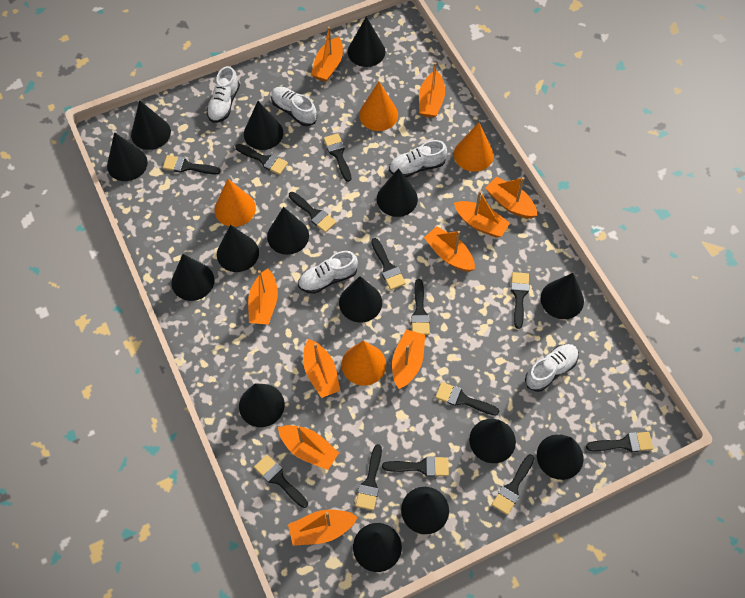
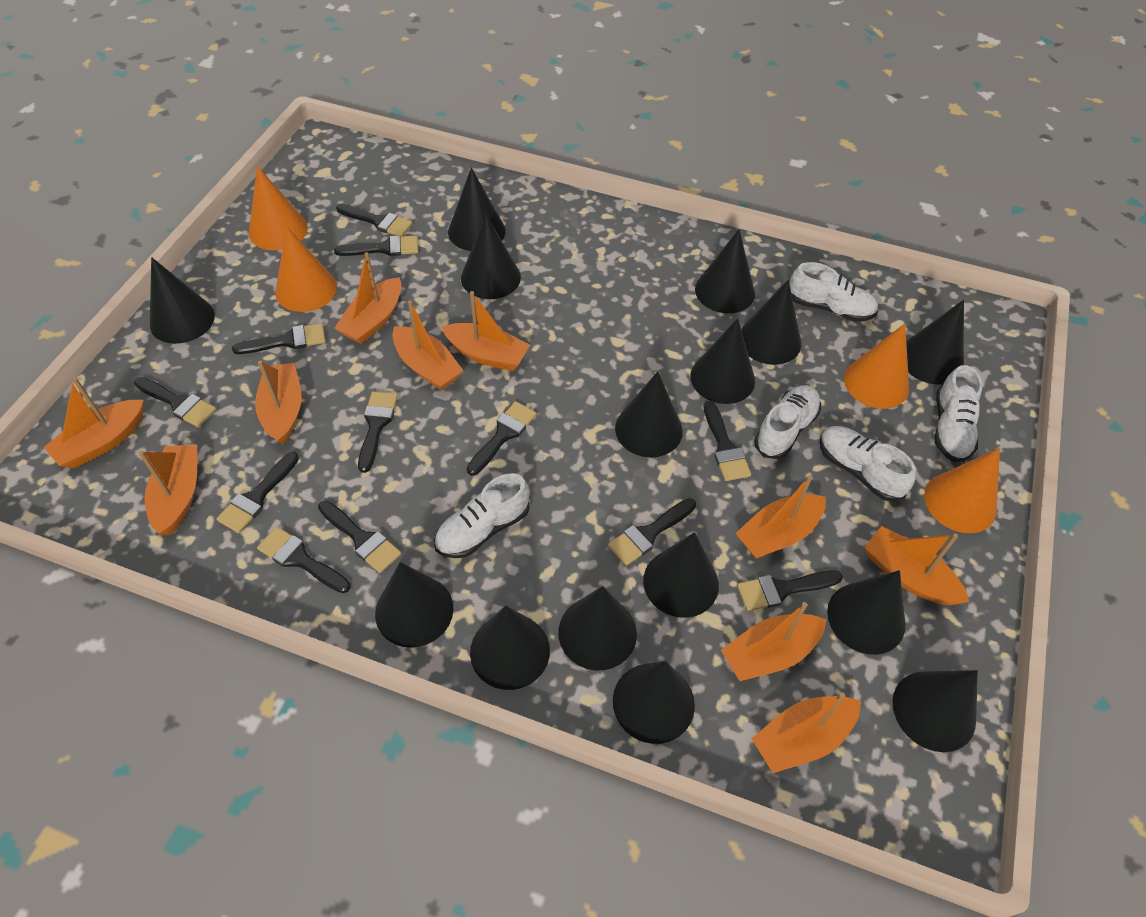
black brush: [163,155,220,174] [235,144,288,175] [254,455,308,508] [289,192,337,233] [324,133,352,182] [355,444,382,510] [371,238,406,290] [382,456,449,477] [411,279,430,335] [435,382,499,416] [492,454,535,515] [511,272,529,329] [586,432,653,452] = 13 -> [134,377,216,427] [216,452,299,533] [232,323,326,354] [257,527,351,593] [318,501,401,573] [334,235,419,256] [336,204,412,237] [358,391,398,473] [467,401,537,476] [608,498,696,566] [704,401,751,481] [737,570,843,611] = 12

